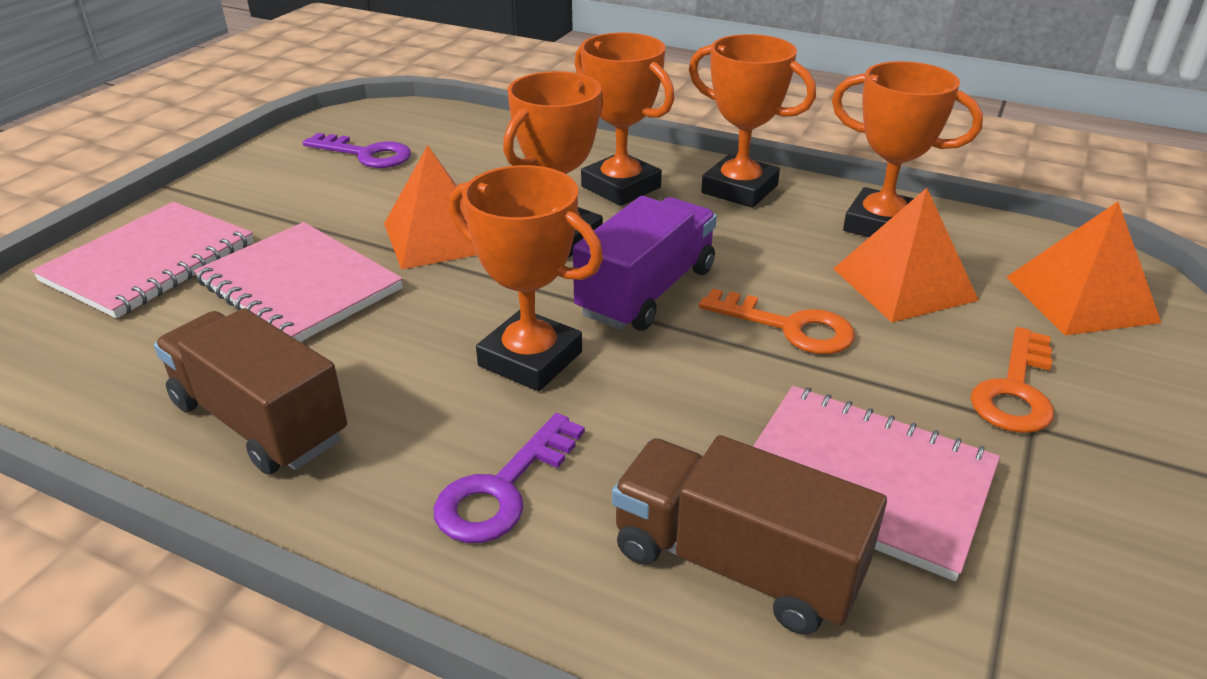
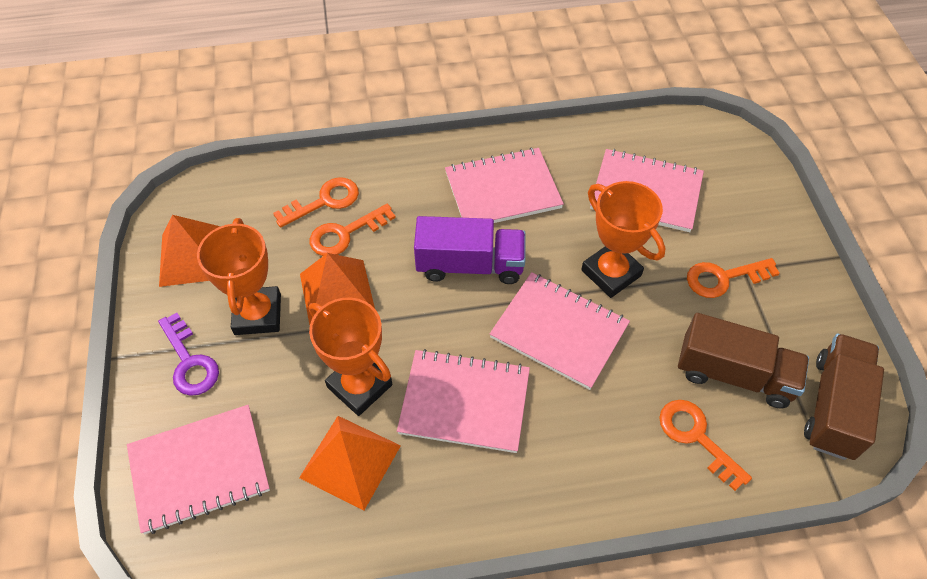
orange key: [699,288,855,354] [971,327,1054,433] = 2 -> [273,177,359,228] [310,204,396,256] [659,400,752,491] [687,258,780,298] = 4
orange trophy: [449,165,603,391] [503,71,603,258] [575,33,674,206] [689,34,816,208] [832,61,983,237] = 5 -> [197,218,281,335] [309,298,393,416] [581,181,666,298] = 3
pink notebook: [32,202,254,318] [194,222,403,342] [753,386,1000,581] = 3 -> [127,405,270,534] [397,349,530,453] [445,148,564,223] [490,272,630,390] [590,149,704,232] = 5
purple key: [302,133,411,168] [434,413,585,543] = 2 -> [158,313,219,396] = 1

